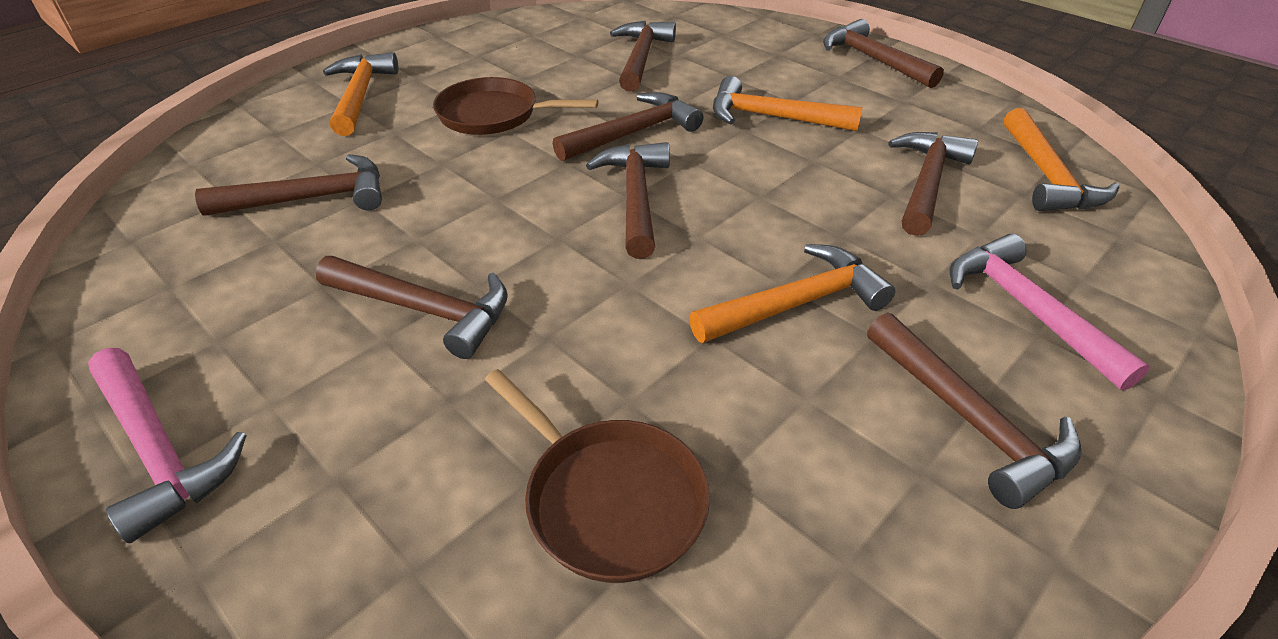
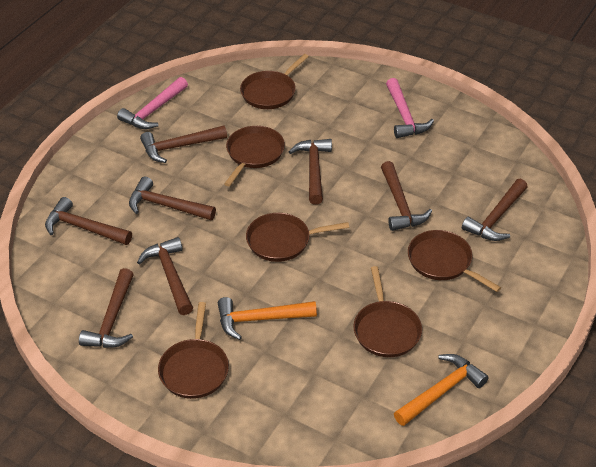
brown pan: [433,77,598,135] [485,369,710,583] = 2 -> [158,302,229,399] [224,126,285,186] [240,54,309,109] [246,213,349,262] [353,266,422,357] [408,230,501,292] = 6
orange hammer: [323,52,399,136] [689,244,895,343] [713,76,863,131] [1004,108,1120,211] = 4 -> [218,297,317,340] [394,354,489,426] = 2

